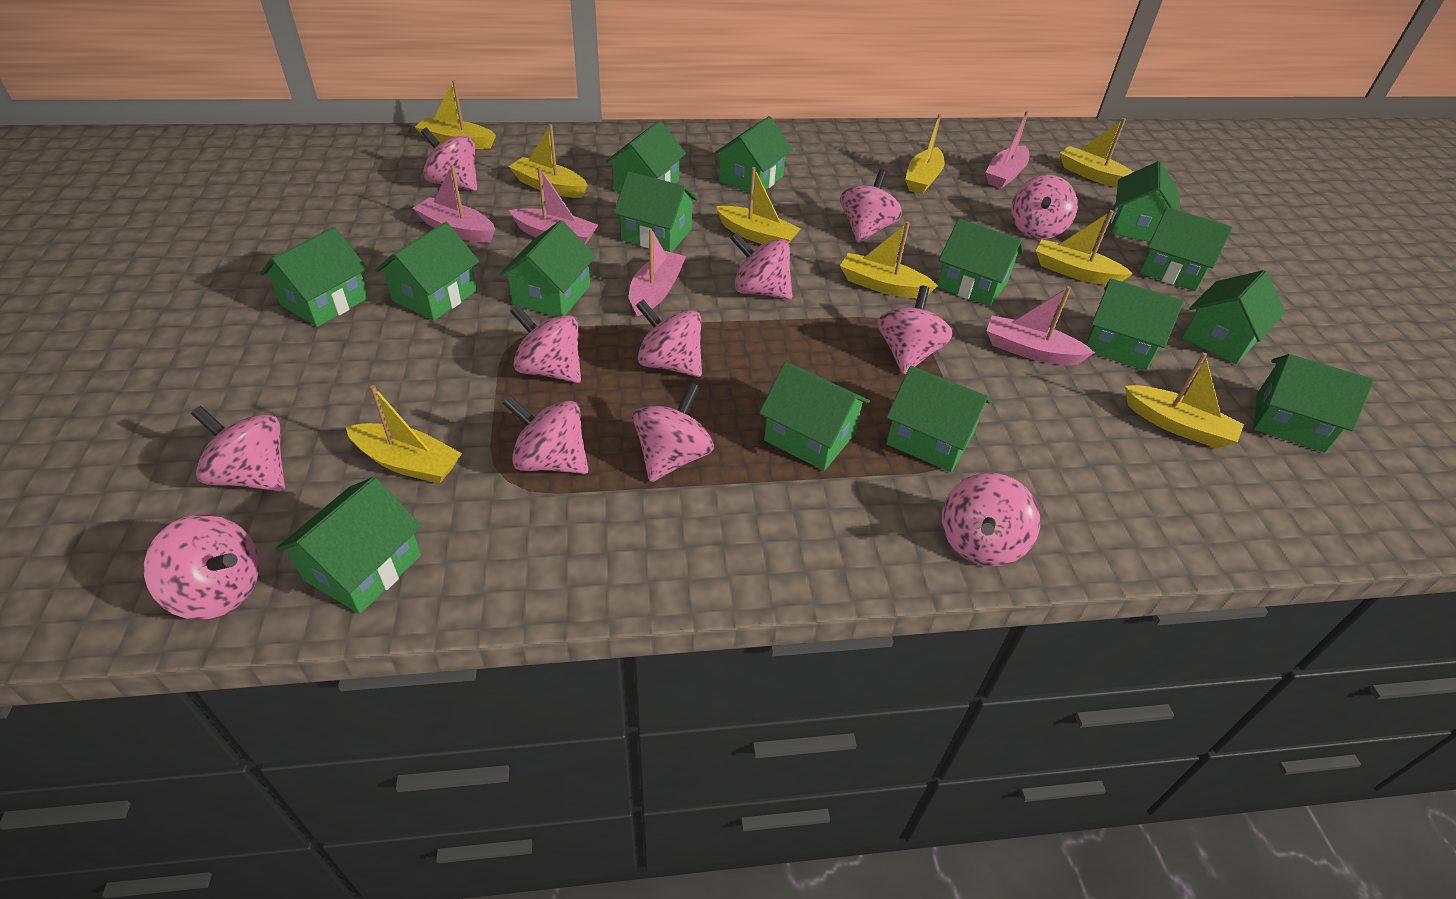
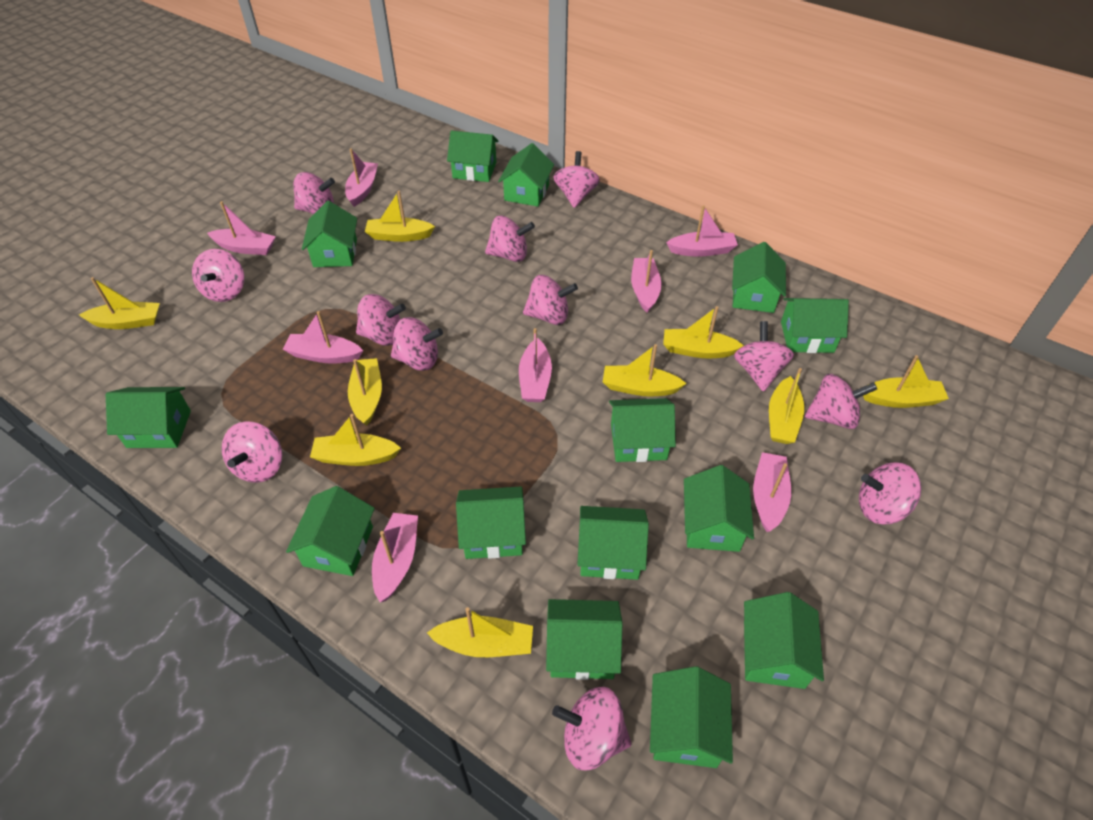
green house: [260,227,369,327] [276,477,422,614] [375,222,479,320] [499,220,596,317] [605,121,686,192] [614,171,698,252] [714,116,793,193] [759,362,870,471] [886,366,991,472] [937,219,1023,307] [1086,278,1184,371] [1111,161,1180,242] [1140,207,1233,291] [1182,270,1285,364] [1254,354,1373,453] = 15 -> [106,387,191,448] [286,486,375,576] [302,201,357,267] [447,131,499,182] [456,487,526,559] [498,143,554,207] [546,599,622,680] [577,506,649,580] [609,398,676,462] [650,666,733,768] [684,465,754,552] [732,242,786,313] [744,592,824,689] [781,298,849,353] = 14
pink boat: [413,165,495,242] [509,167,598,244] [629,228,686,316] [985,111,1029,188] [987,286,1095,365] = 5 -> [207,201,276,255] [283,311,363,364] [345,148,378,207] [372,513,418,602] [519,328,552,402] [631,250,661,313] [666,205,738,257] [753,452,791,532] = 8

